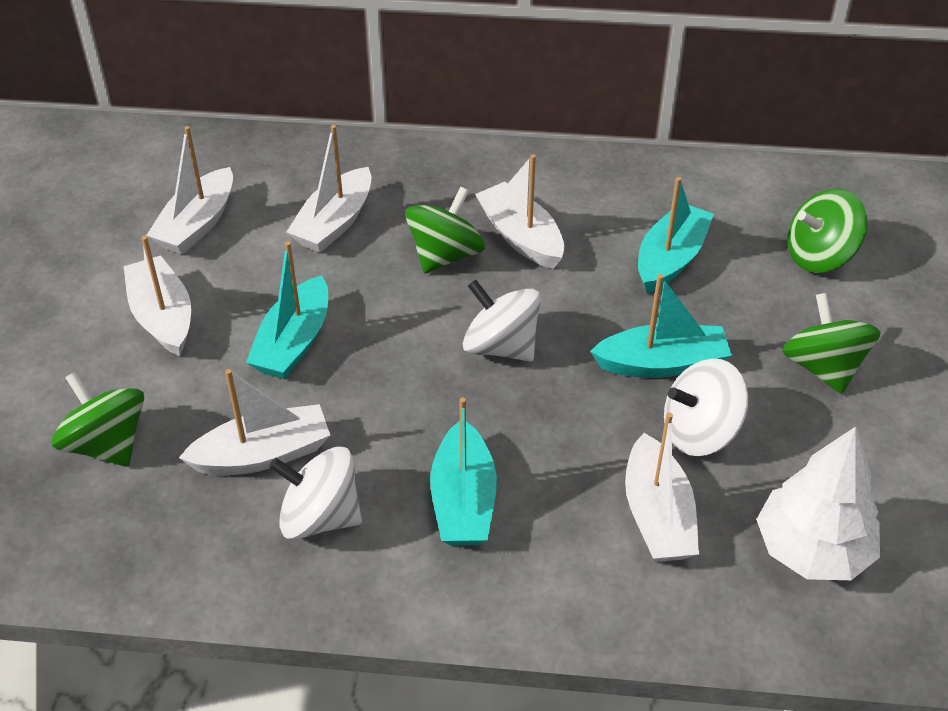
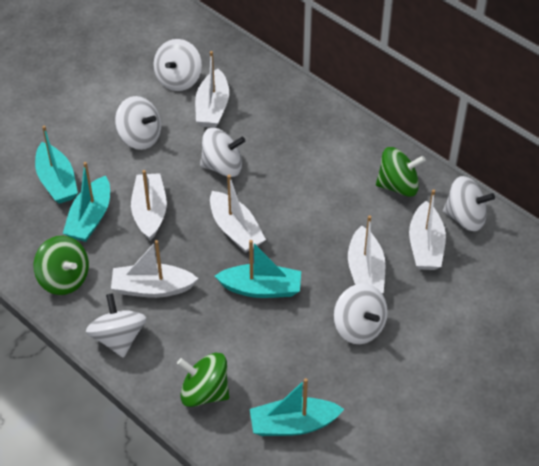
green spinning top: [52,372,144,467] [405,187,485,274] [782,293,881,394] [788,189,867,273] = 4 -> [33,236,89,295] [177,353,229,407] [376,147,426,197] = 3
white spinning top: [269,447,362,540] [463,280,541,362] [664,359,748,456] = 3 -> [86,293,146,358] [115,96,161,150] [154,39,202,91] [200,128,245,177] [334,283,388,344] [443,176,495,231] = 6
white tree: [756,426,880,580] = 1 -> none = 0

